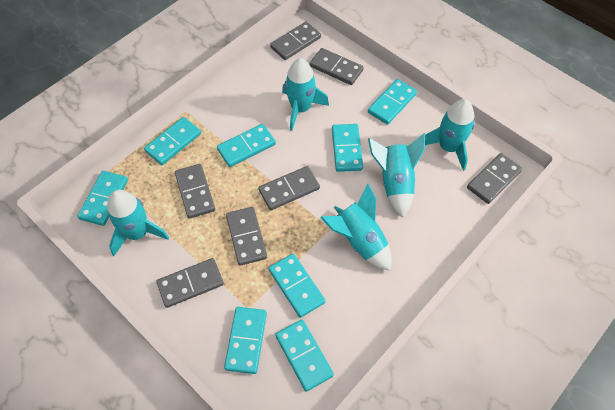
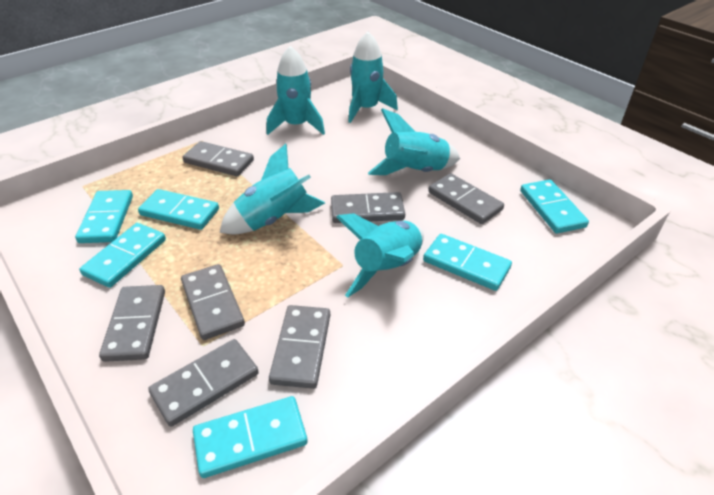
turquoise domino: [78,171,128,226] [144,117,201,165] [217,124,276,167] [224,307,267,374] [269,254,325,318] [275,320,334,391] [332,124,363,172] [368,79,417,125] = 8 -> [75,190,133,243] [79,223,166,288] [138,189,219,230] [193,396,308,478] [423,234,512,291] [520,180,589,234] = 6

